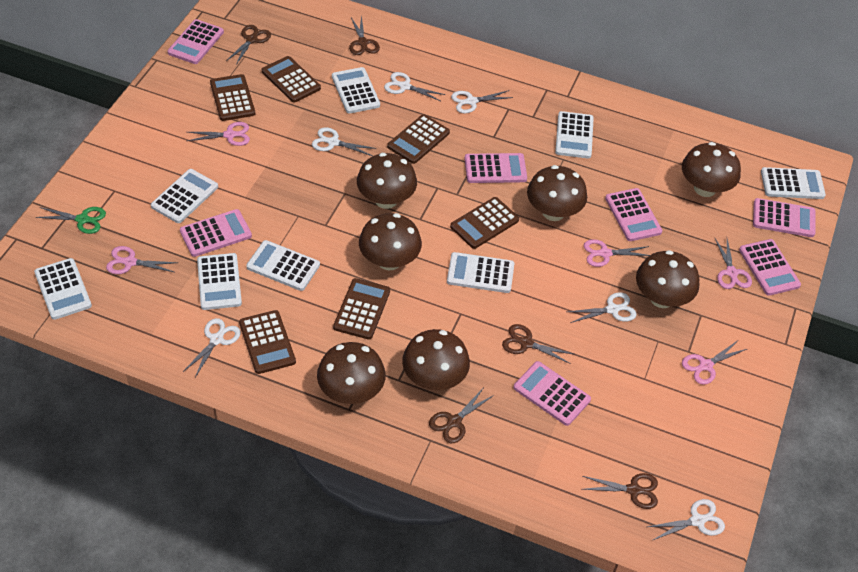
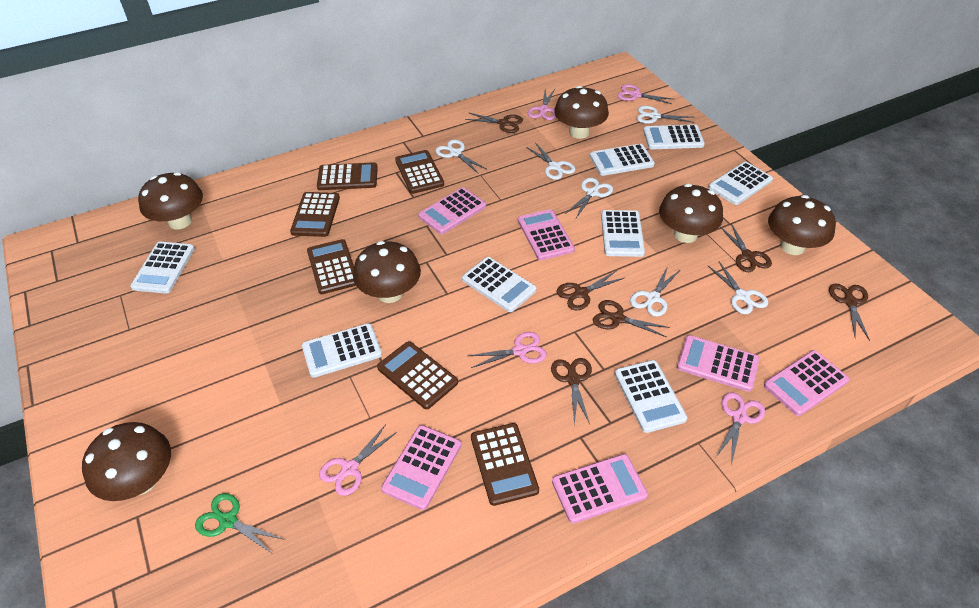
brown mushroom: [317,342,386,404] [357,153,417,209] [359,213,422,271] [402,329,470,390] [527,165,587,221] [636,250,700,308] [682,142,741,197] = 7 -> [82,422,171,501] [138,172,203,229] [353,241,421,303] [554,86,609,139] [659,184,723,243] [768,195,836,255] = 6
brown scissors: [226,25,271,65] [349,15,380,55] [429,389,494,443] [502,324,573,364] [581,473,658,509] = 5 -> [465,112,523,133] [551,358,592,425] [556,270,626,310] [593,300,670,337] [720,223,772,272] [829,284,870,341] = 6
pink calculator: [167,19,224,64] [180,209,252,257] [465,153,527,183] [514,361,591,426] [605,188,662,241] [739,239,801,296] [753,198,816,237] = 7 -> [381,425,461,510] [418,187,486,234] [518,209,575,260] [552,454,648,524] [677,335,760,392] [764,350,849,416] = 6

